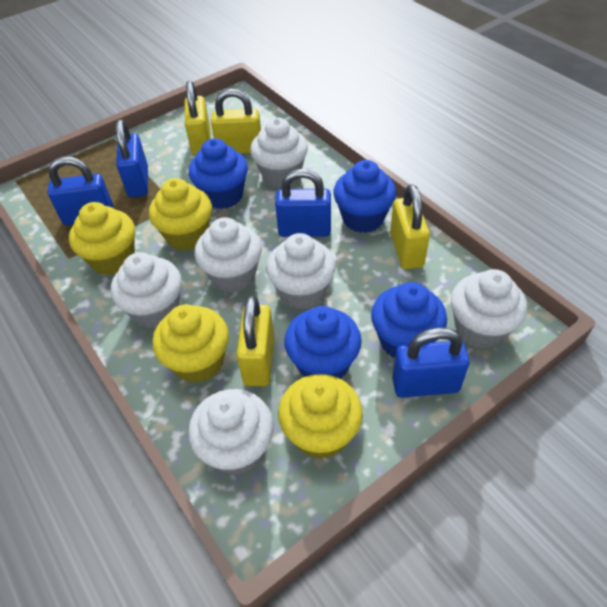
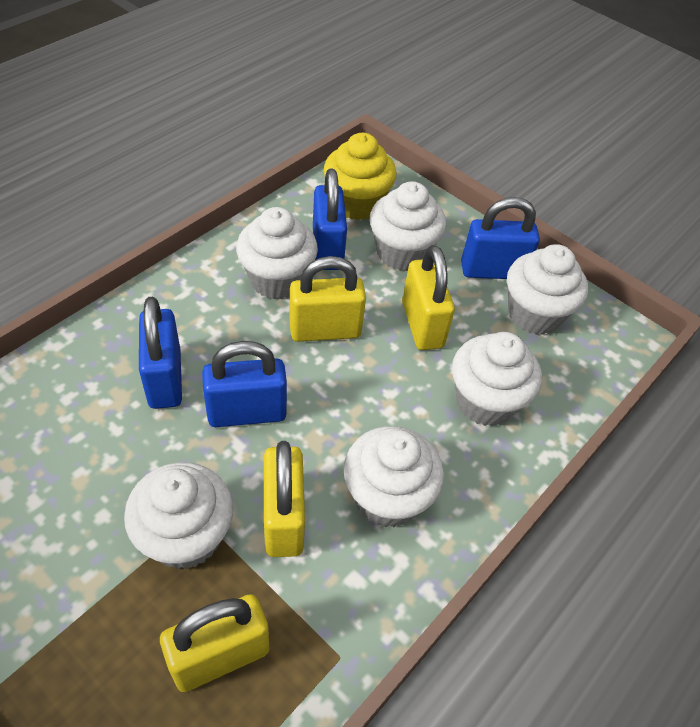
blue cupcake: [189,138,248,209] [284,306,362,379] [333,160,396,233] [371,282,447,358] = 4 -> none = 0
yellow cupcake: [69,202,135,276] [149,178,212,251] [153,304,229,383] [278,374,363,459] = 4 -> [324,133,396,220] = 1

